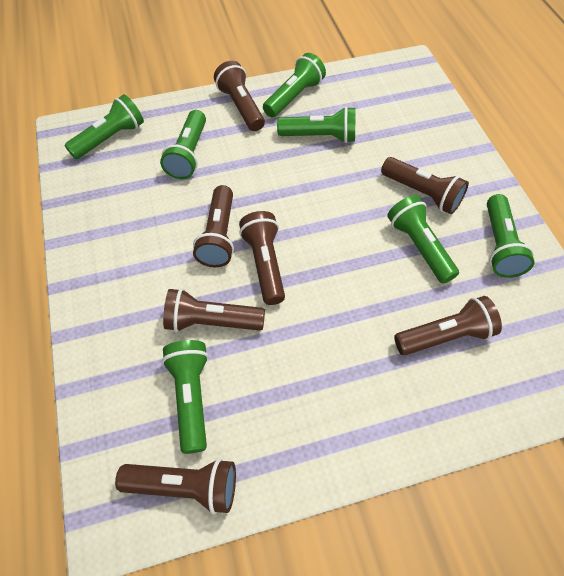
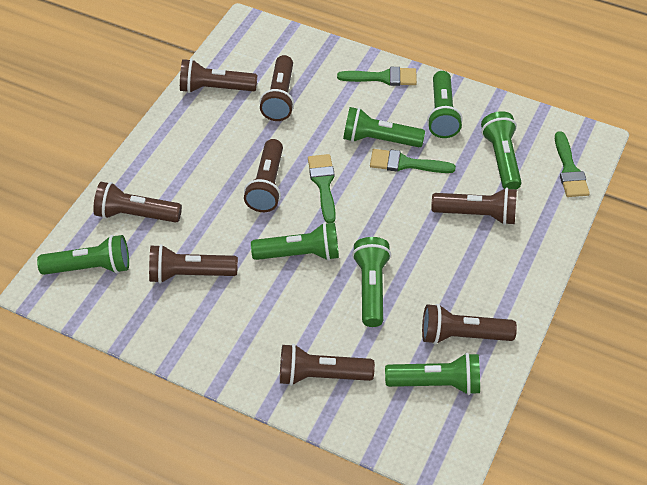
brown flashlight: [115,458,236,514] [163,288,265,332] [193,185,234,267] [214,61,265,131] [239,211,285,305] [381,157,469,214] [394,296,502,355] = 7 -> [93,182,182,223] [149,244,238,284] [180,59,257,93] [244,139,283,212] [260,55,294,121] [280,344,375,386] [422,304,517,345] [431,187,517,225] = 8
green brush: none = 0 -> [308,154,336,223] [337,67,417,86] [370,149,456,173] [555,131,590,197] = 4

